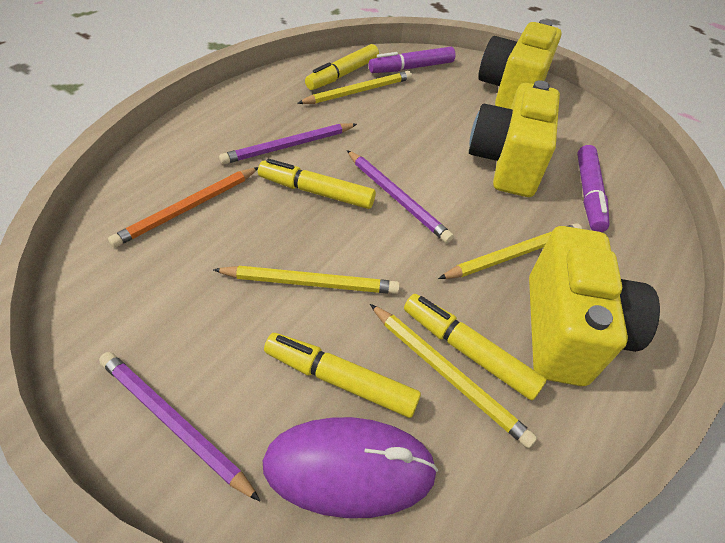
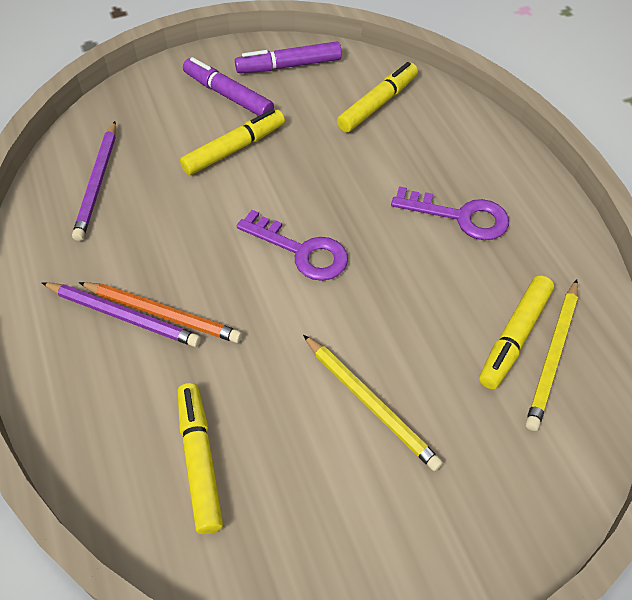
purple key: none = 0 -> [237,210,348,281] [391,186,509,240] = 2
purple mouse: [263,417,438,518] = 1 -> none = 0
purple pencil: [99,352,260,501] [219,123,357,164] [347,150,454,243] = 3 -> [41,282,201,347] [72,121,116,241] = 2
yellow camera: [469,80,560,197] [478,19,562,109] [529,226,660,386] = 3 -> none = 0
yellow pencil: [213,266,400,294] [297,71,412,104] [370,304,537,448] [438,223,582,279] = 4 -> [303,335,443,471] [525,279,578,431] = 2

